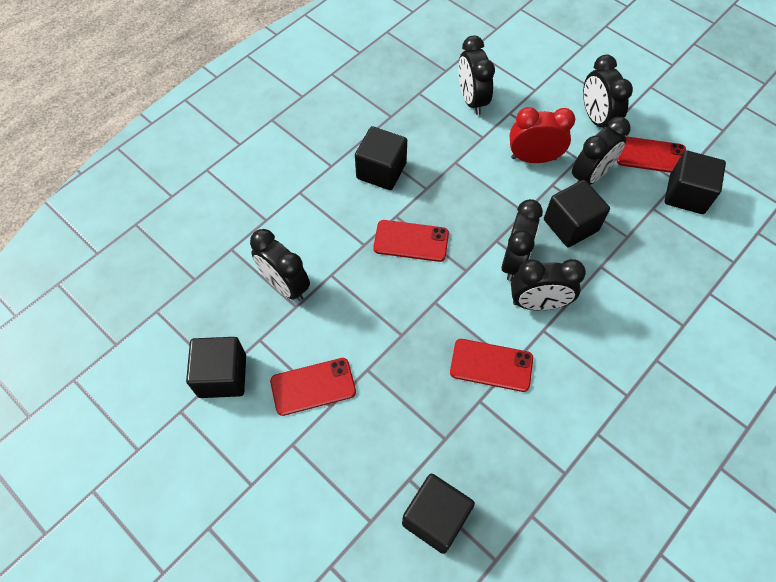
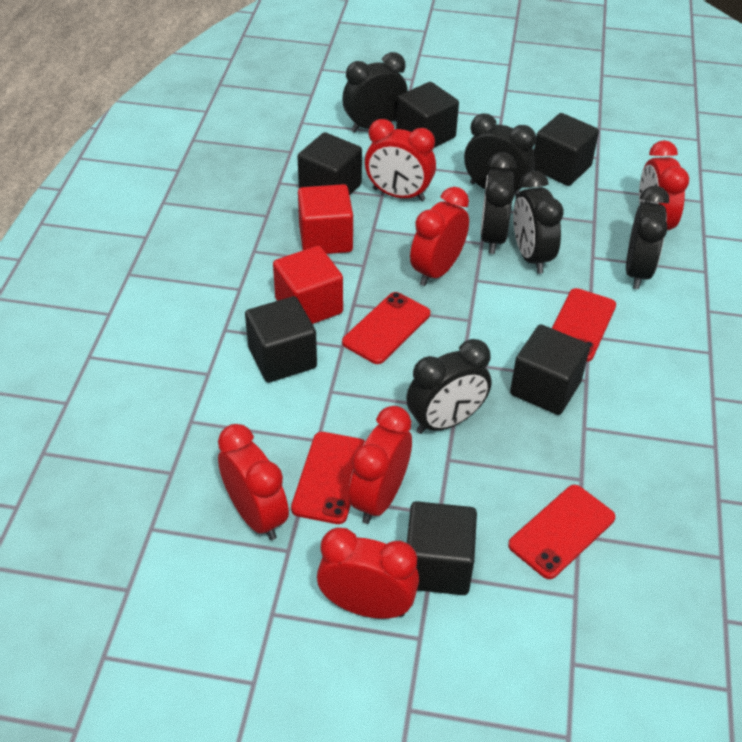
black cube: [186,337,246,398] [355,126,407,190] [402,474,475,554] [544,180,610,247] [665,150,726,214] = 5 -> [245,296,317,383] [297,132,362,195] [396,82,459,148] [407,501,477,595] [510,324,590,415] [534,113,599,186] = 6
red clock: [510,107,575,163] = 1 -> [218,424,289,540] [317,528,419,619] [349,406,412,524] [365,119,436,201] [410,187,469,286] [639,140,689,230] = 6
red cube: none = 0 -> [273,246,343,324] [298,184,353,254] = 2

